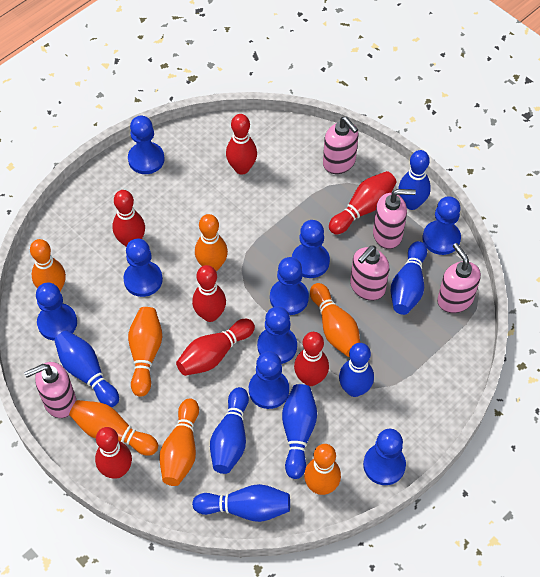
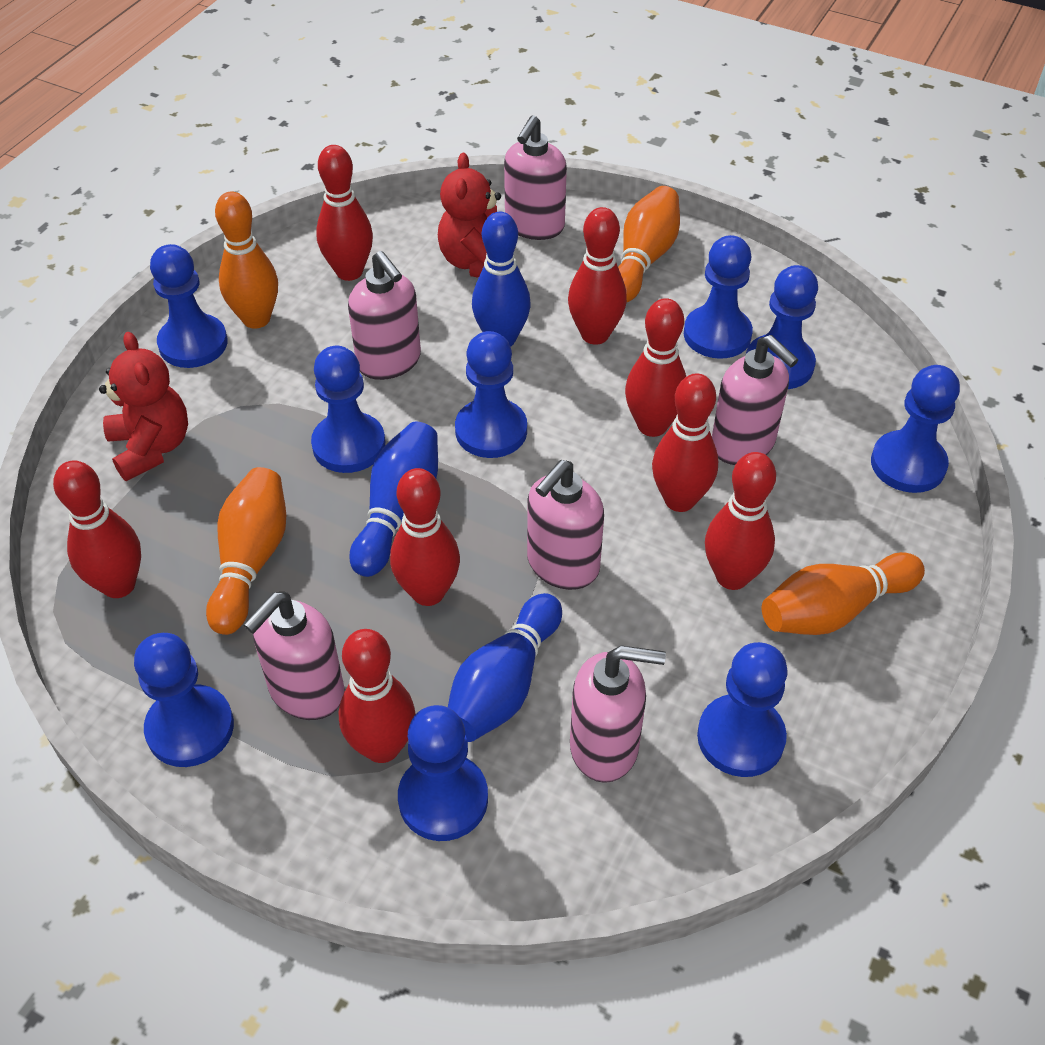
blue bowling pin: [54,330,119,407] [192,484,290,522] [210,387,249,474] [282,384,317,479] [339,343,374,397] [391,241,427,315] [398,150,431,210] = 7 -> [349,421,438,577] [448,593,562,742] [472,212,531,347] = 3
orange bowling pin: [30,239,66,292] [69,400,158,456] [128,307,162,397] [159,398,199,486] [195,214,228,271] [304,444,341,495] [310,283,360,357] = 7 -> [206,467,286,635] [215,192,278,329] [618,186,680,302] [762,552,925,635] = 4
pink soap dispenser: [24,362,76,418] [323,117,359,174] [350,245,389,301] [373,189,416,249] [437,243,481,313] = 5 -> [244,592,345,720] [348,251,421,380] [504,115,567,240] [527,460,604,590] [570,645,666,783] [712,335,799,465] = 6
red bowling pin: [95,427,132,479] [113,190,145,247] [176,319,255,376] [192,265,226,322] [226,114,257,175] [294,332,329,386] [329,171,397,235] = 7 -> [53,460,141,598] [316,145,373,281] [338,629,416,763] [390,468,460,606] [568,207,627,345] [625,298,686,437] [652,373,718,512] [705,452,776,590] = 8
red teddy bear: none = 0 -> [99,332,188,481] [438,153,501,278] = 2

